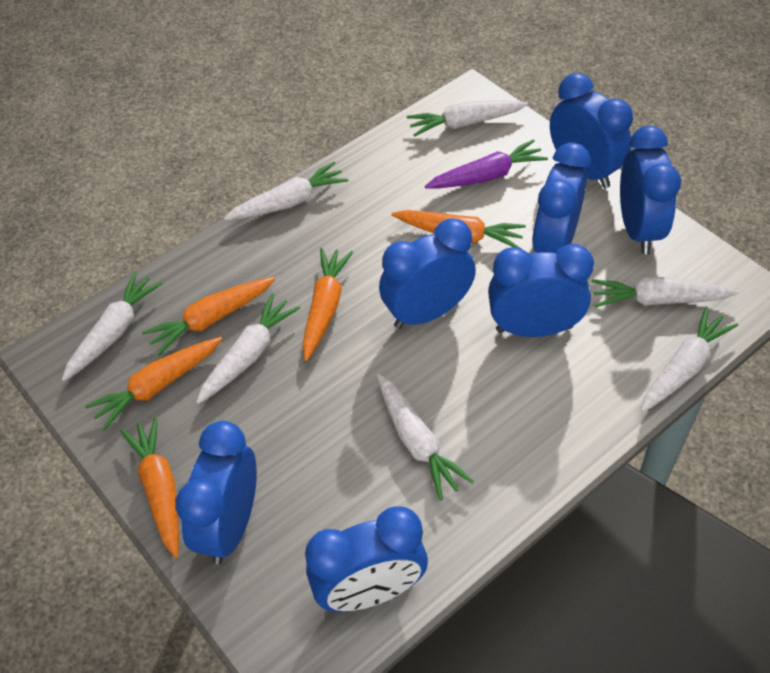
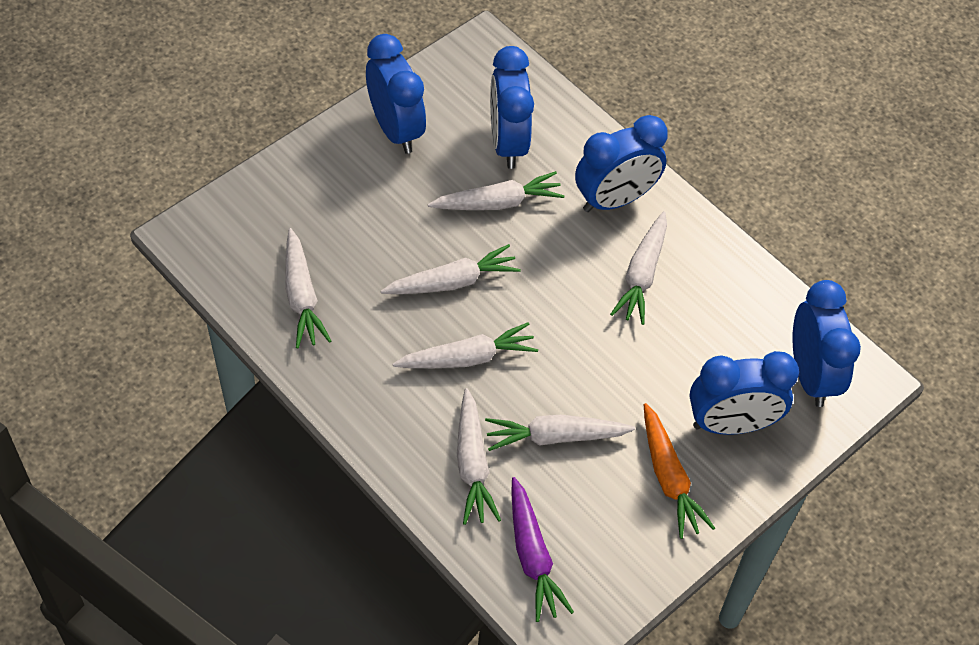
blue clock: [176,421,257,564] [305,506,428,612] [379,218,476,329] [488,244,594,337] [532,142,591,253] [550,73,633,188] [620,126,681,254] = 7 -> [366,34,426,154] [490,46,534,169] [575,115,668,212] [689,351,799,435] [792,280,861,407] = 5
orange carrot: [85,337,222,431] [120,417,179,558] [142,277,275,356] [302,248,353,361] [392,210,526,248] = 5 -> [644,403,715,539] = 1

